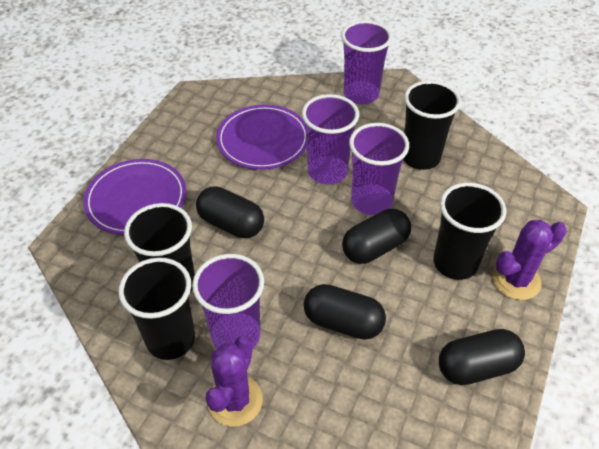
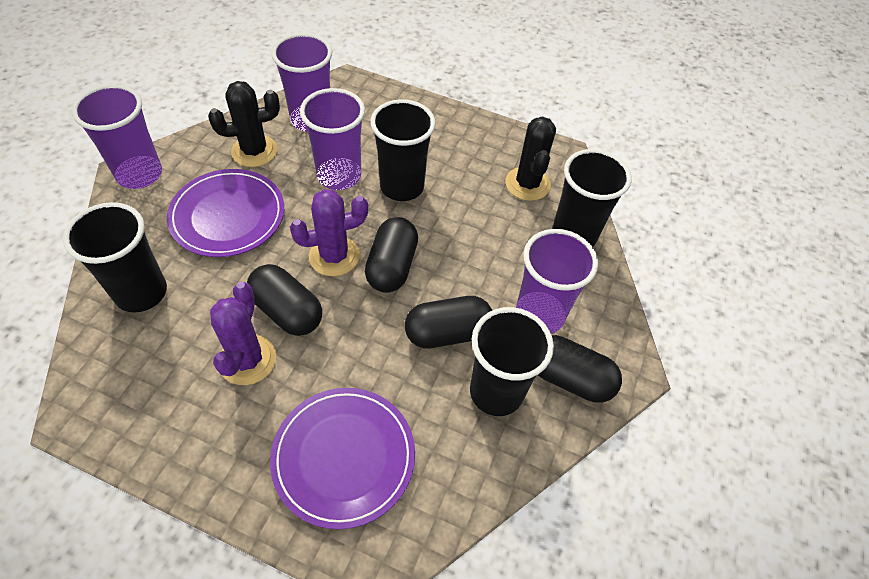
black cactus: none = 0 -> [208,81,280,167] [505,117,556,201] = 2

